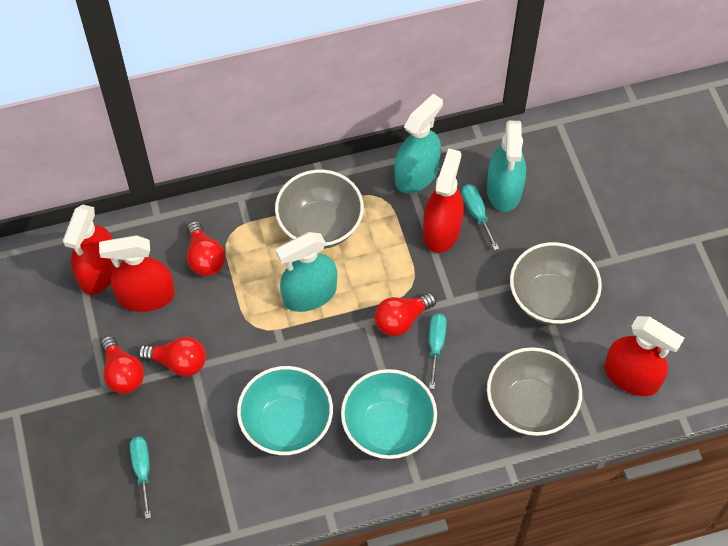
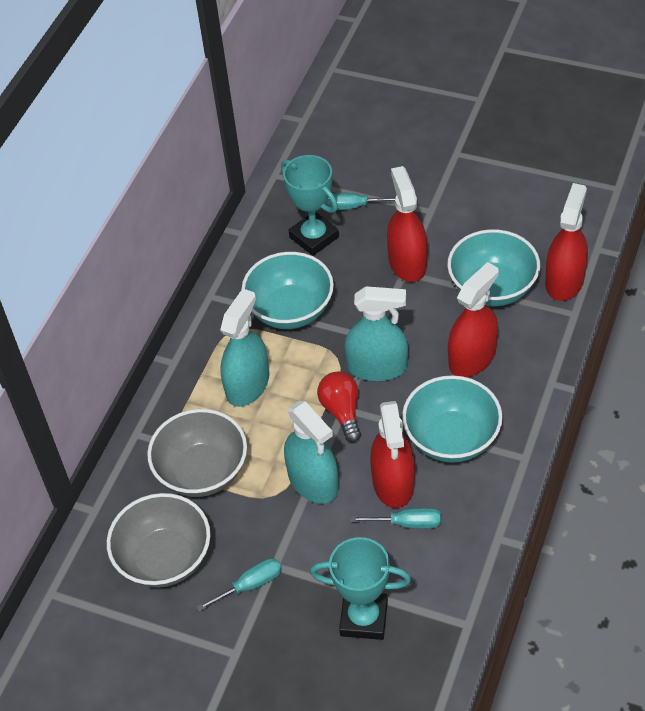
grey bowl: [275,170,364,249] [487,347,582,436] [510,242,602,325] = 3 -> [107,493,210,588] [147,409,247,497] = 2
red light bulb: [101,336,144,394] [138,337,206,376] [187,221,225,276] [374,293,436,336] = 4 -> [317,372,361,442] = 1
turquoise bowl: [237,366,333,455] [341,369,437,459] = 2 -> [241,252,334,329] [402,375,503,463] [447,229,540,307] = 3
turquoise trophy: none = 0 -> [281,155,339,256] [310,537,411,640] = 2

